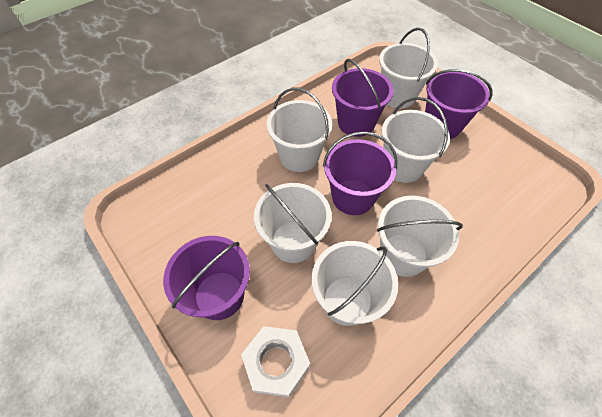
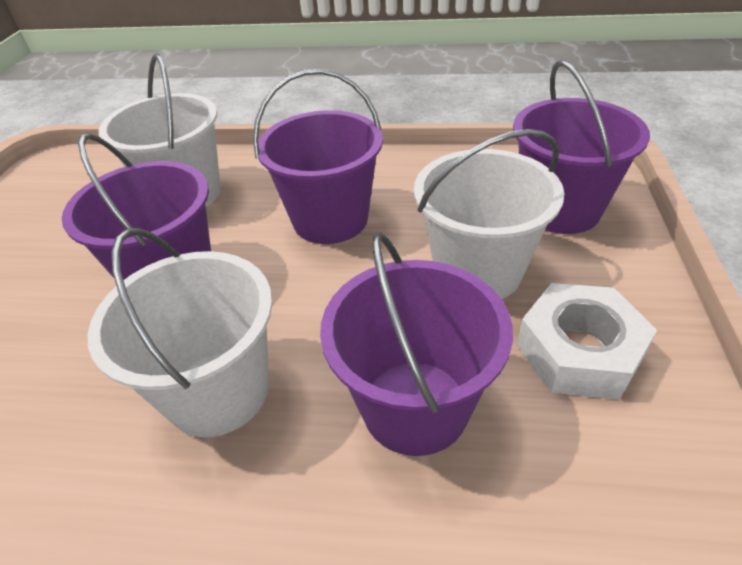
white bucket: [254,183,332,263] [267,88,332,172] [312,241,398,326] [377,196,463,277] [379,28,438,109] [382,97,450,183] = 6 -> [88,228,273,437] [99,54,221,207] [414,129,564,299] = 3

